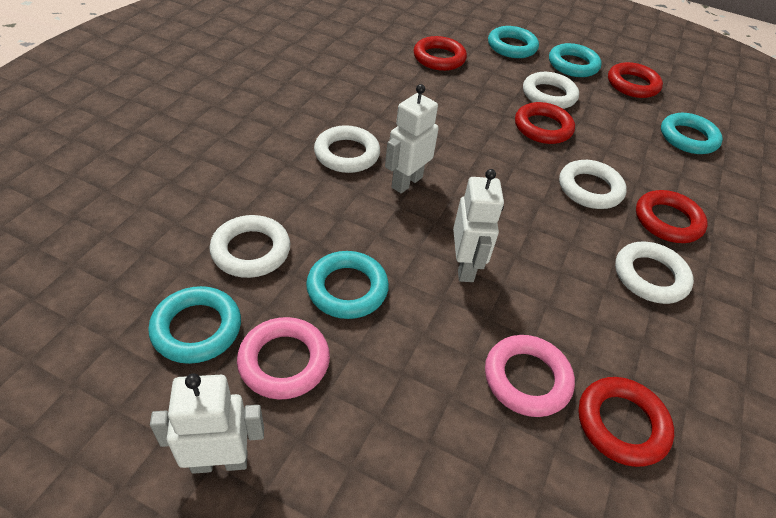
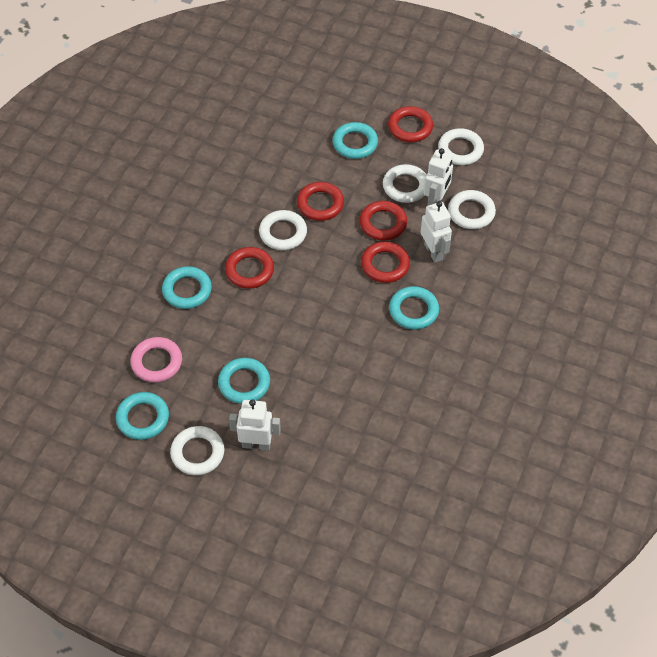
pink ring: [237,317,330,400] [485,335,575,417] = 2 -> [130,337,182,383] = 1

